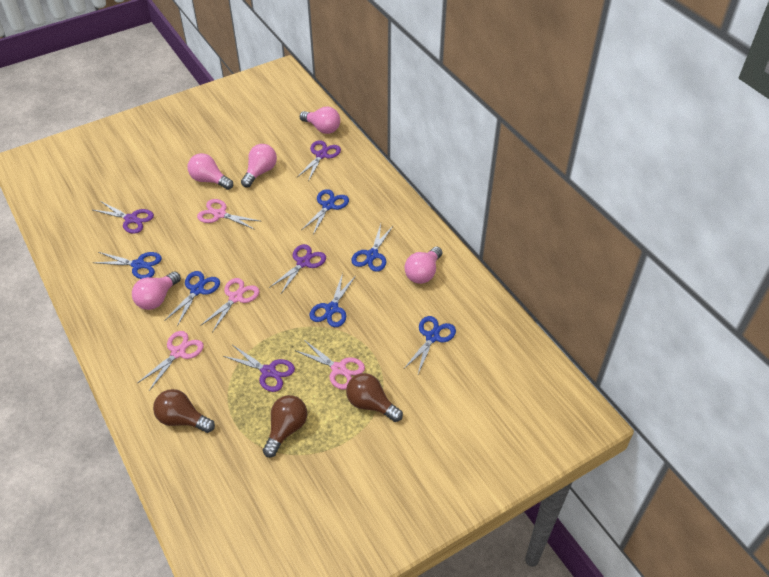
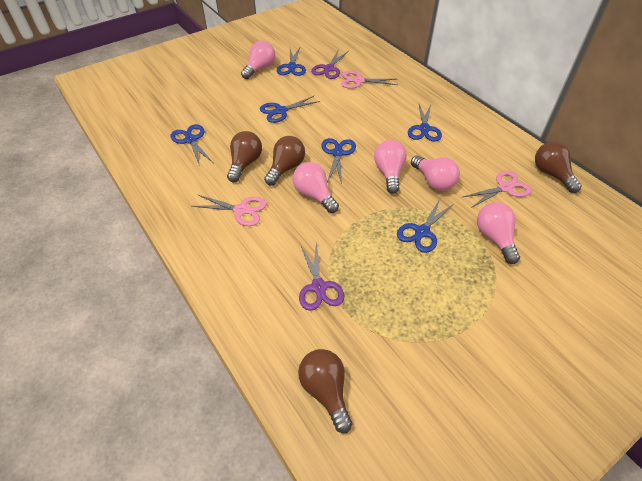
brown light bulb: [153,389,215,433] [263,395,307,457] [346,373,403,422] = 3 -> [227,131,262,183] [264,136,305,185] [298,349,352,433] [535,141,582,193] = 4
pink scissors: [137,331,204,391] [197,199,260,230] [200,278,259,332] [294,340,365,390] = 4 -> [191,195,267,226] [341,71,397,89] [463,171,532,208] = 3
purple scissors: [93,201,154,234] [223,345,295,392] [269,244,326,295] [297,140,341,181] = 4 -> [299,242,344,311] [311,49,349,79] = 2

